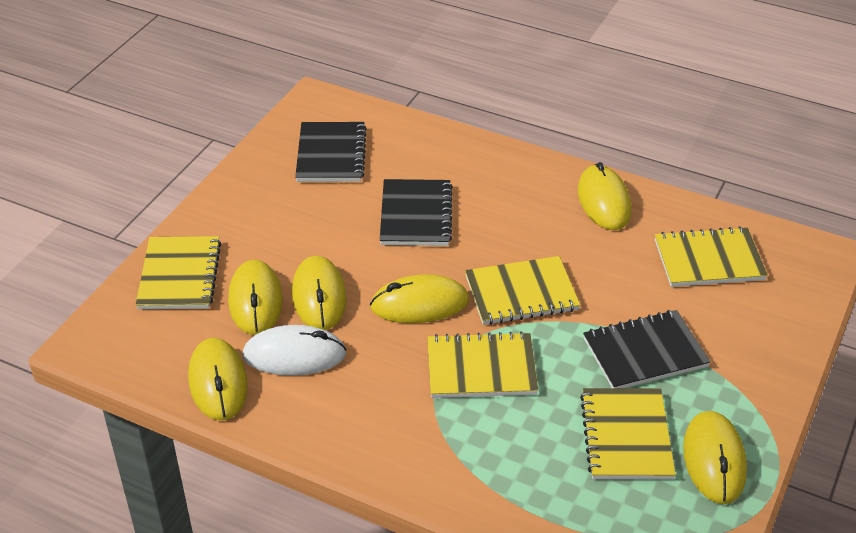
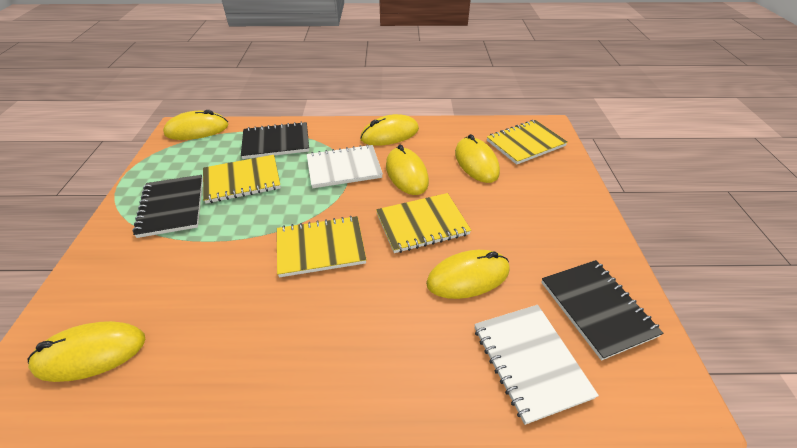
white mouse: [242,325,347,376] = 1 -> none = 0
white notebook: none = 0 -> [307,144,383,188] [474,305,599,425] = 2
yellow notebook: [136,236,221,309] [427,331,538,398] [465,256,580,325] [580,388,676,479] [655,226,768,287] = 5 -> [203,155,281,204] [277,216,367,277] [376,193,471,253] [487,120,568,165] = 4

